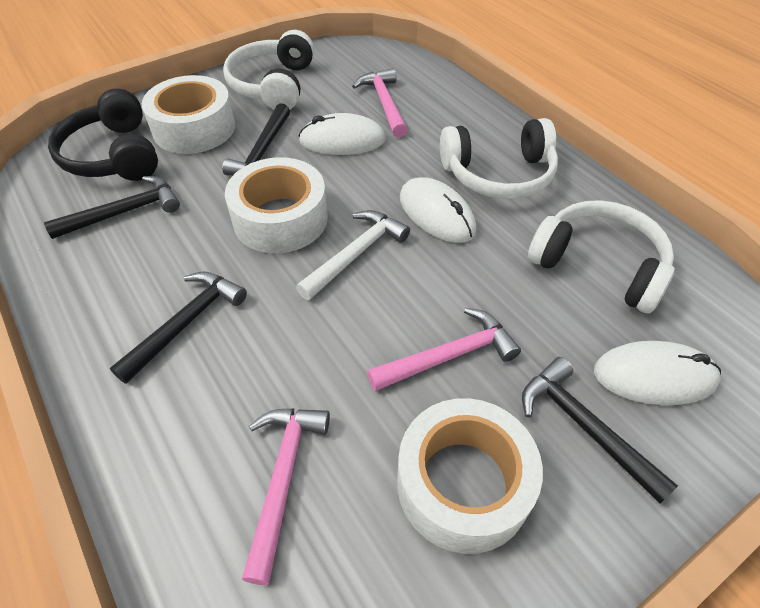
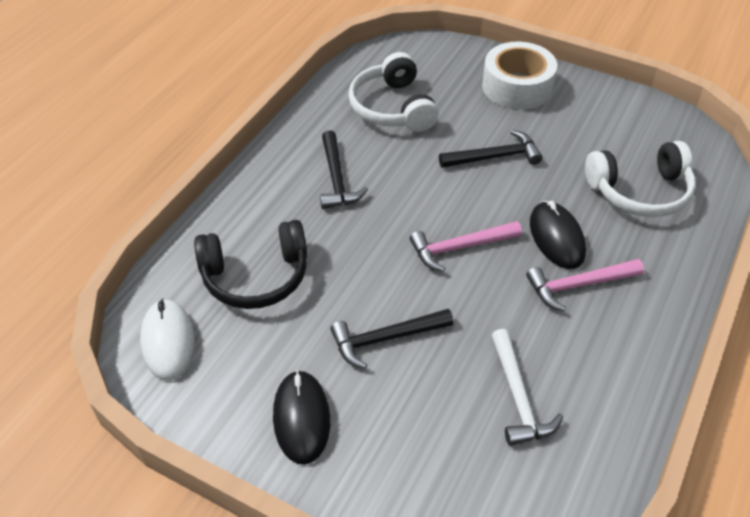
black hammer: [44,176,180,239] [110,271,247,384] [222,103,290,176] [522,357,678,504] = 4 -> [320,130,368,209] [330,309,454,369] [439,130,543,168] = 3
black mouse: none = 0 -> [273,370,330,465] [530,201,586,269] = 2
pink hammer: [242,408,330,585] [352,68,407,137] [367,308,521,391] = 3 -> [410,221,522,272] [526,259,644,311] = 2
white headphones: [223,30,314,110] [440,118,558,199] [528,200,675,314] = 3 -> [348,52,439,132] [585,141,696,217] = 2
white mouse: [298,113,386,155] [400,177,476,243] [594,341,721,405] = 3 -> [140,299,195,380] = 1
white tape: [142,75,235,154] [225,157,328,253] [397,398,543,554] = 3 -> [482,42,557,109] = 1

